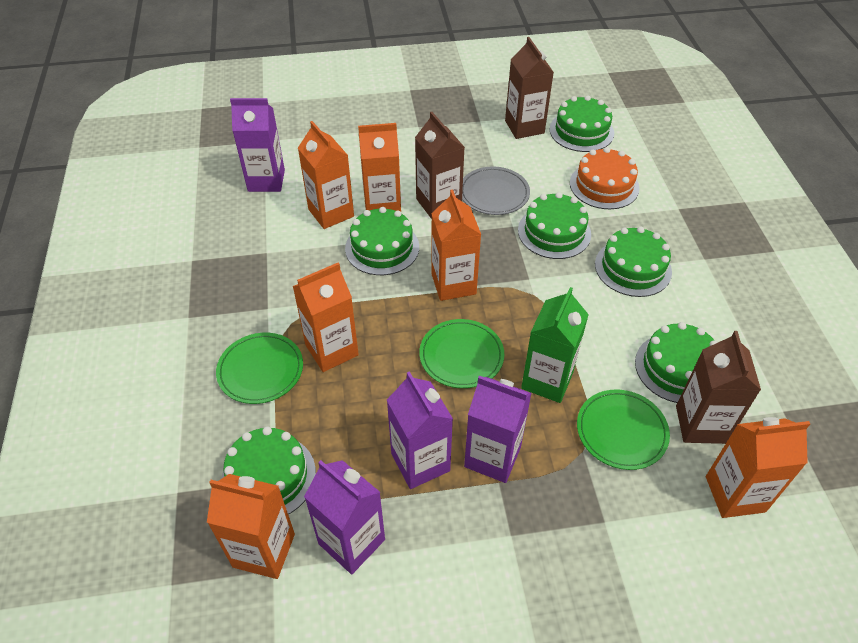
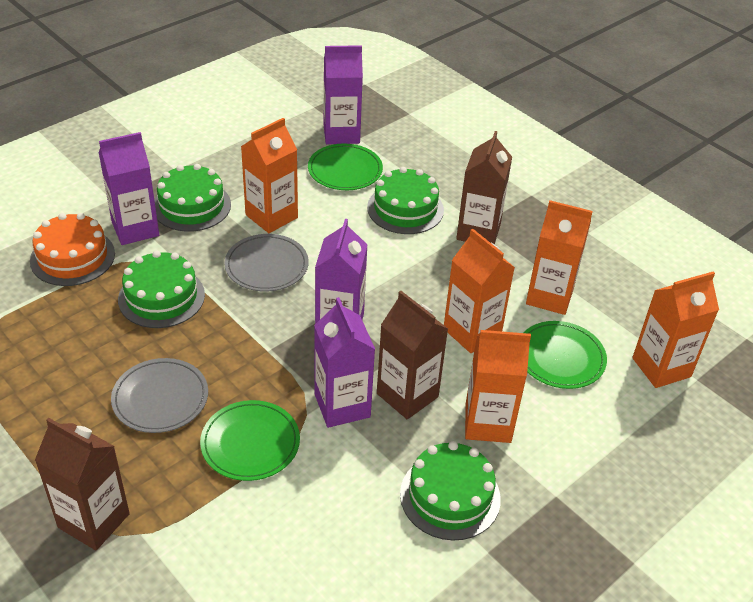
green cake: [222,427,316,514] [345,207,419,275] [518,192,591,259] [549,95,614,152] [595,227,672,297] [635,322,718,403] = 6 -> [118,251,205,328] [154,164,231,232] [367,167,444,234] [400,441,501,540] = 4
green carton: [521,287,589,403] = 1 -> none = 0
grey plate: [462,166,530,215] = 1 -> [111,358,208,433] [224,234,309,291] = 2
orange carton: [207,474,295,579] [293,262,359,372] [298,121,354,229] [358,123,401,212] [431,190,481,301] [706,417,810,518] = 6 -> [241,118,298,233] [444,229,515,353] [465,330,531,443] [526,200,593,315] [632,272,719,388] = 5

